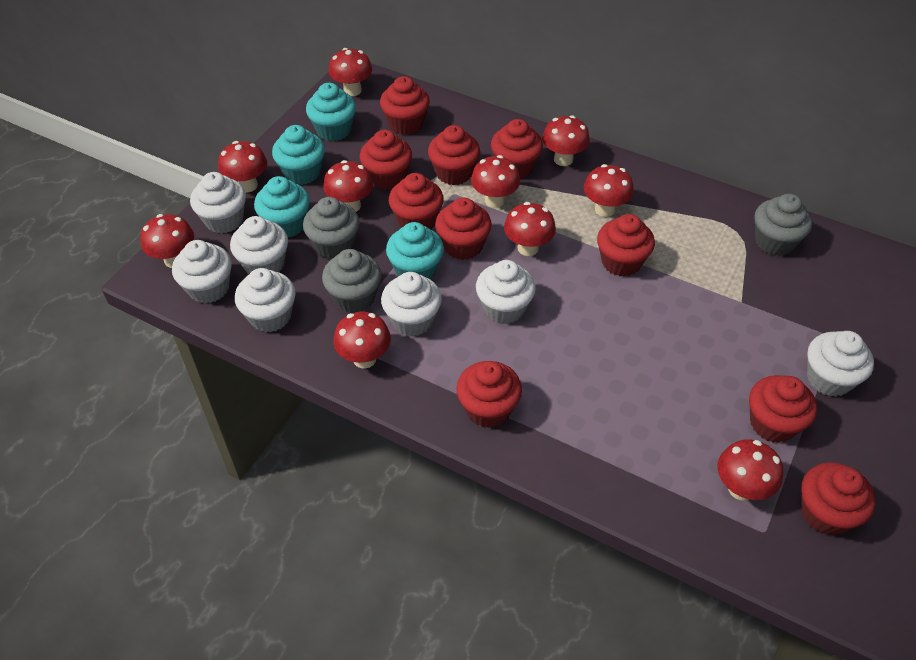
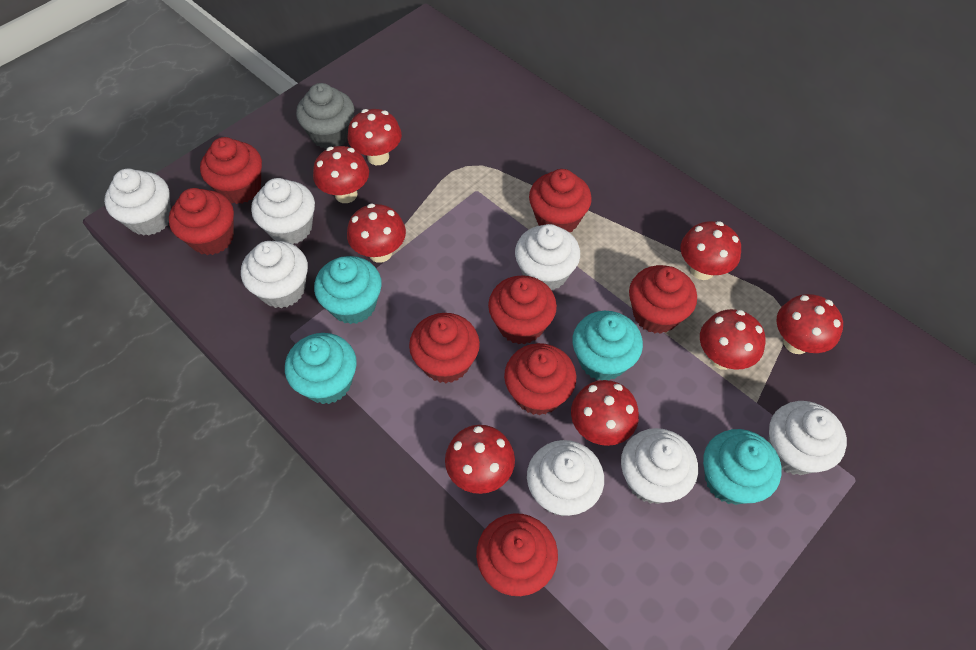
grey cupcake: [303,197,360,259] [322,249,382,313] [754,194,812,256] = 3 -> [296,83,354,149] = 1
red cupcake: [360,130,412,190] [380,76,430,135] [389,173,444,229] [428,125,480,185] [435,197,492,260] [456,361,522,428] [491,119,543,178] [597,214,655,277] [749,375,817,443] [801,462,876,535] = 10 -> [169,188,234,255] [200,137,262,204] [409,313,480,383] [476,513,558,596] [488,275,557,344] [504,343,576,415] [529,169,592,232] [629,265,697,334] = 8
red mushroom: [140,214,194,268] [218,141,267,192] [323,160,373,212] [328,48,372,96] [333,312,391,369] [471,155,520,208] [504,202,556,256] [542,116,590,166] [583,164,634,217] [718,439,783,501] = 10 -> [313,146,369,203] [347,204,406,263] [348,109,402,165] [445,425,515,494] [571,380,639,446] [680,221,741,280] [700,309,765,370] [776,294,843,354] = 8

